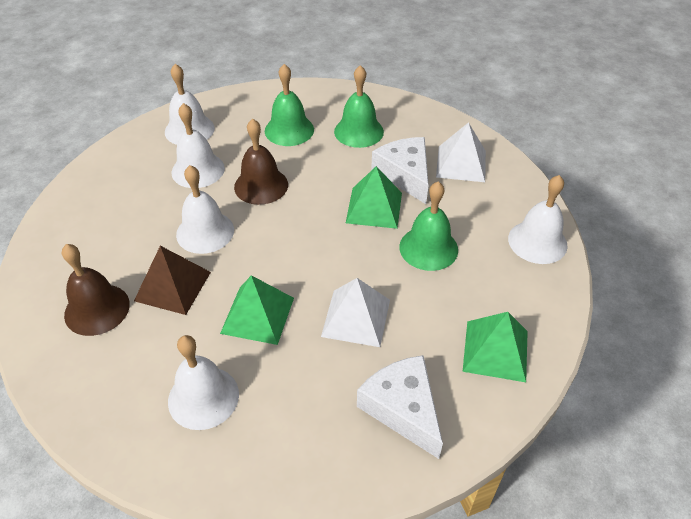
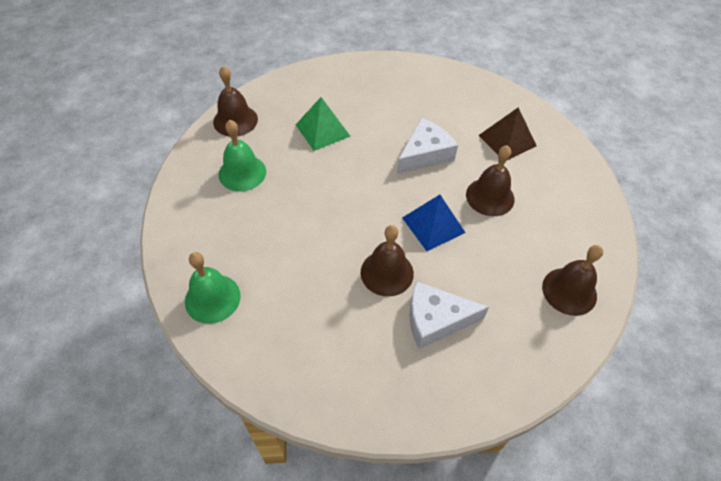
blue pyramid: none = 0 -> [402,195,465,251] = 1
brown bell: [62,244,130,336] [234,119,288,205] = 2 -> [213,66,258,137] [361,225,414,297] [466,145,515,216] [542,245,603,316] = 4
green bell: [265,64,314,146] [334,65,384,148] [399,182,458,271] = 3 -> [185,252,241,324] [219,120,266,191] = 2
green pyramid: [220,275,294,345] [346,166,402,229] [462,312,528,382] = 3 -> [296,97,350,151] = 1
white bell: [165,64,215,145] [168,335,239,430] [171,103,225,188] [176,165,234,254] [508,175,568,264] = 5 -> none = 0
white pyramid: [321,278,390,347] [436,122,486,182] = 2 -> none = 0

